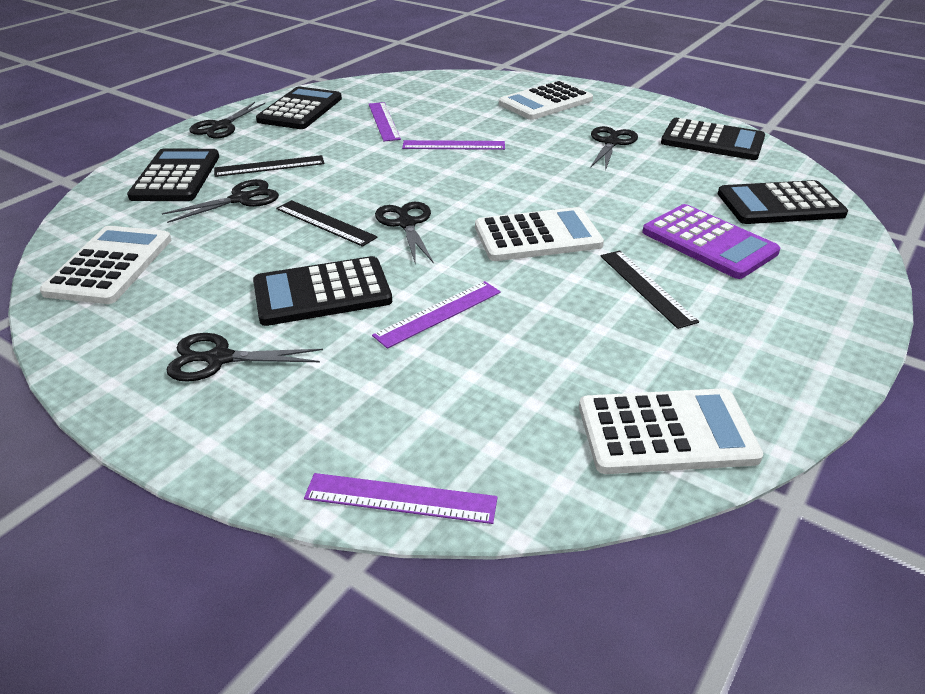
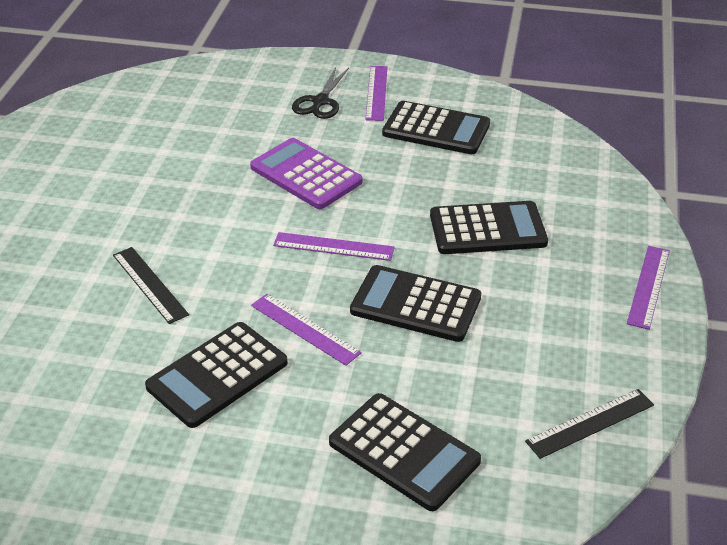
black ruler: [214,155,325,177] [276,200,378,247] [601,251,699,329] = 3 -> [113,247,189,324] [525,389,654,459] = 2
black scissors: [162,179,279,223] [166,333,323,382] [189,102,265,139] [375,202,434,263] [591,126,638,171] = 5 -> [292,67,349,119] = 1
white calculator: [40,226,171,304] [475,207,604,261] [499,81,593,120] [579,388,763,474] = 4 -> none = 0

